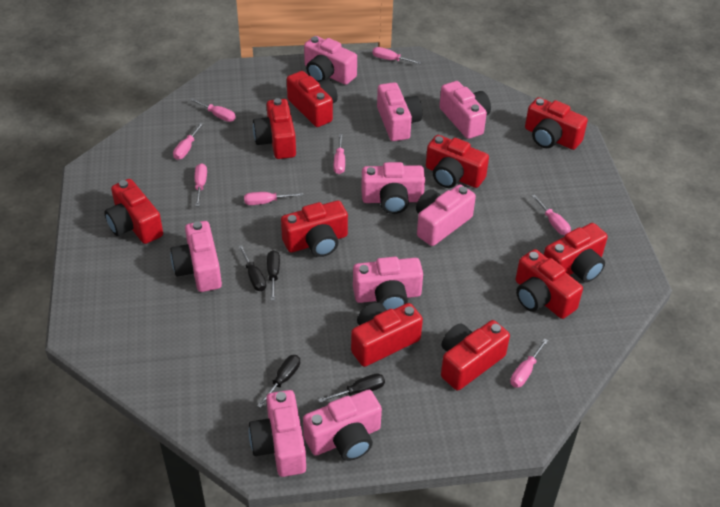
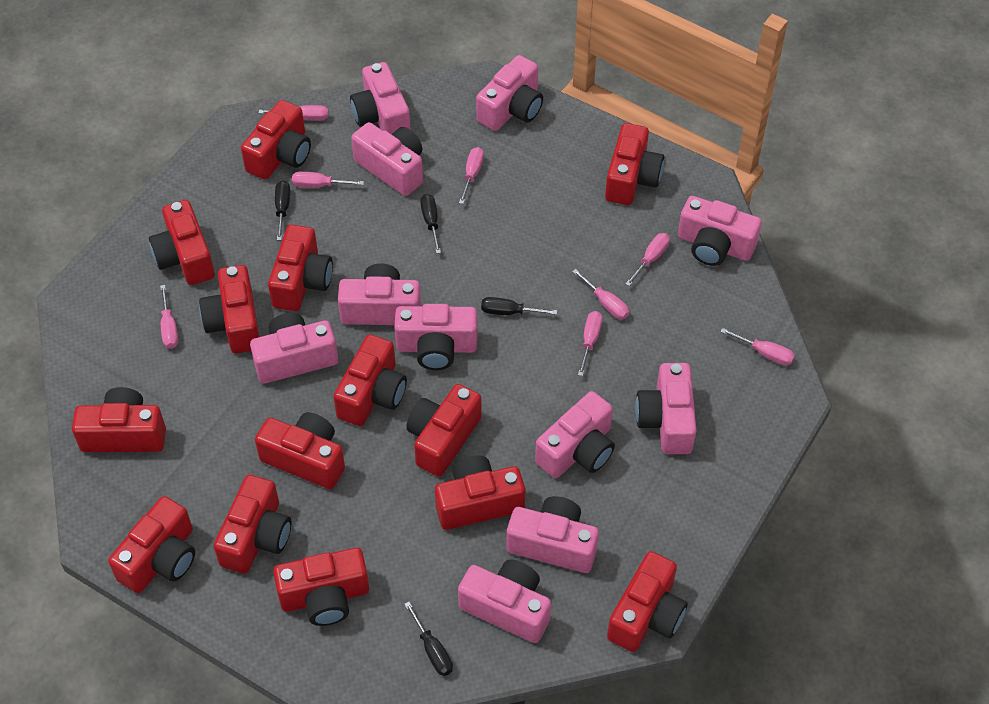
pink camera: [170,221,222,292] [249,390,306,477] [303,390,382,461] [304,36,357,85] [353,257,423,310] [361,162,425,214] [377,82,422,141] [416,184,476,246] [439,81,491,139] = 9 -> [250,313,338,384] [338,263,421,325] [350,62,411,134] [351,122,423,196] [394,304,478,370] [458,559,551,643] [476,55,543,131] [507,496,599,573] [535,391,615,478] [635,363,697,454] [678,196,762,266] = 11
red camera: [104,179,163,244] [253,98,296,159] [281,200,348,257] [287,71,338,127] [351,302,423,367] [426,135,489,188] [441,320,510,391] [516,249,583,319] [525,97,588,150] [544,223,608,282] = 10 -> [72,387,166,452] [108,496,195,593] [149,200,215,285] [199,265,259,354] [213,475,291,574] [241,100,311,180] [255,412,345,489] [268,225,333,311] [273,548,369,626] [333,334,407,426] [406,384,482,477] [435,455,525,530] [605,123,664,205] [607,551,688,652] = 14

